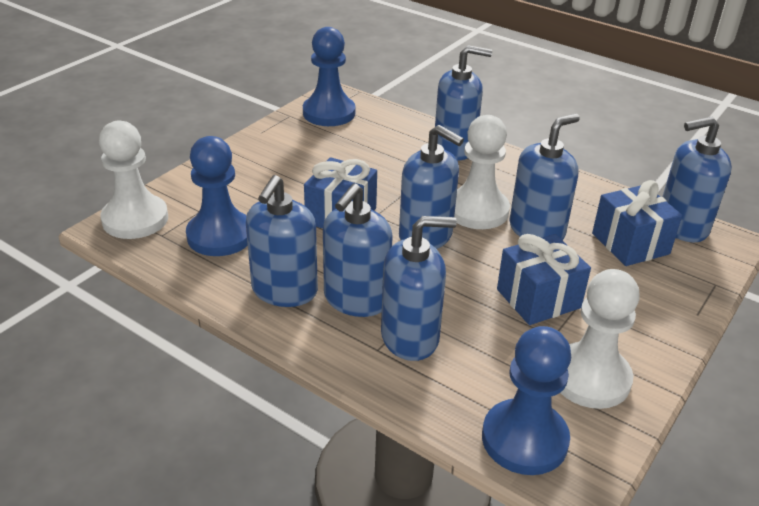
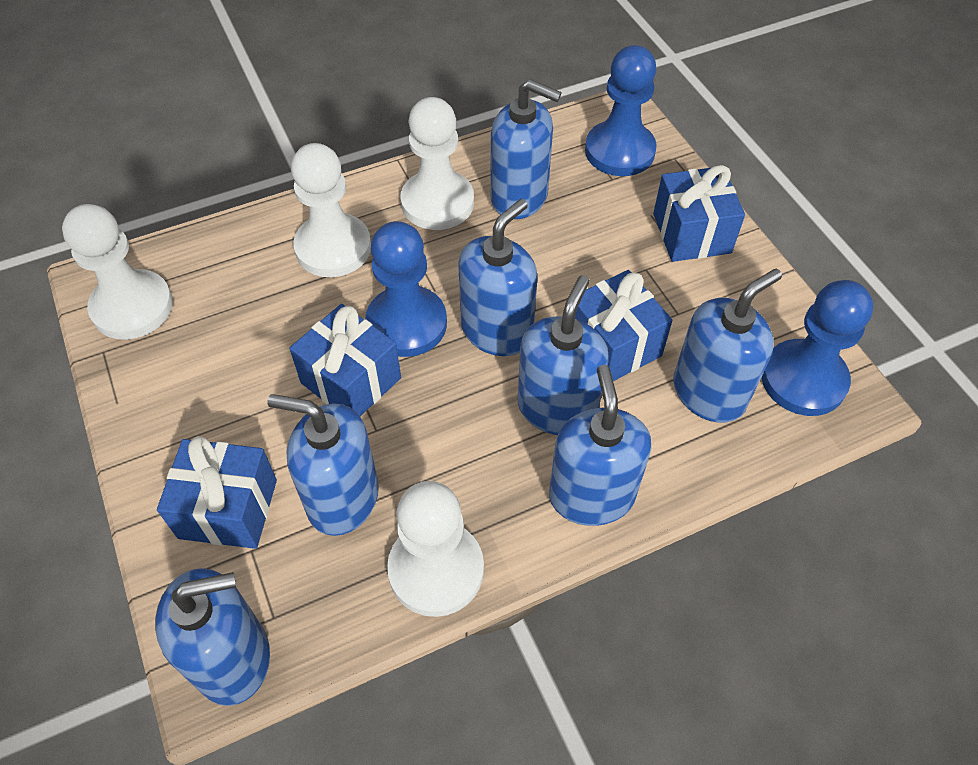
blue gift: [304,157,377,229] [497,234,591,325] [592,180,682,266] = 3 -> [157,436,277,549] [290,304,401,416] [575,270,673,381] [653,165,745,262] = 4
white pawn: [99,121,168,239] [454,115,510,229] [561,269,640,409] = 3 -> [62,204,173,340] [291,143,371,277] [387,481,484,617] [401,97,474,230] = 4

